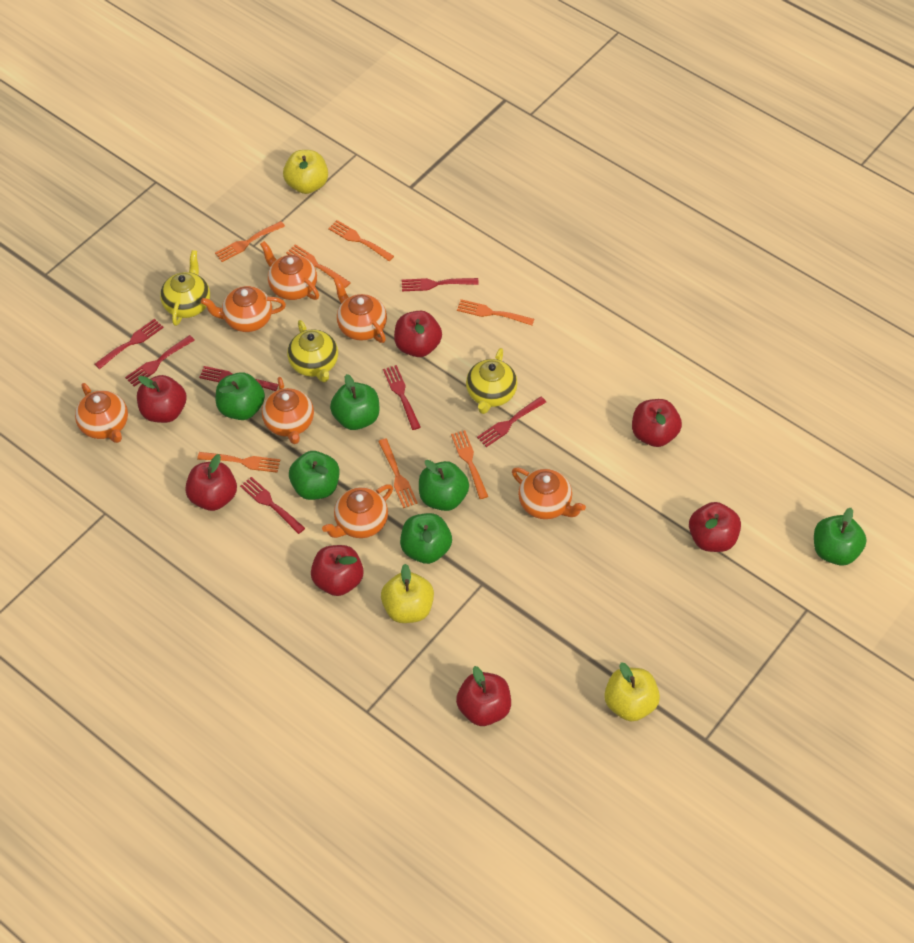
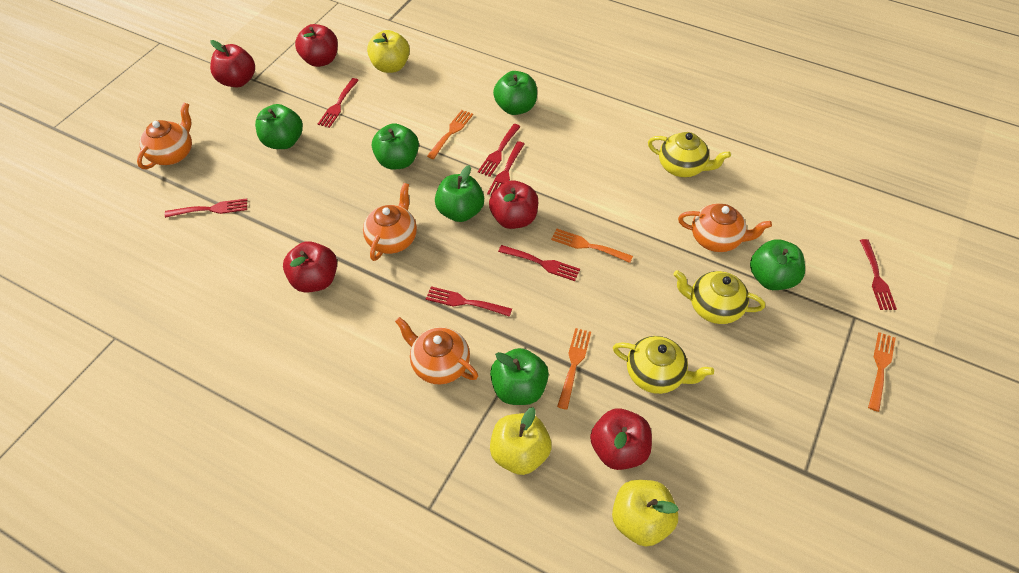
orange fork: [197,452,280,473] [215,221,285,262] [286,244,351,288] [328,220,394,261] [378,438,418,508] [451,430,488,499] [457,299,534,325] = 7 -> [427,110,473,159] [551,229,633,263] [557,328,591,410] [868,332,896,412] = 4
orange teapot: [75,383,128,443] [201,286,286,332] [260,241,319,300] [262,377,314,444] [322,484,393,538] [334,278,387,343] [512,468,586,519] = 7 -> [137,103,192,169] [363,183,417,261] [395,317,478,384] [678,203,772,252] = 4
red apple: [137,375,186,423] [185,454,237,511] [311,545,364,596] [394,311,442,357] [456,666,511,726] [632,399,682,447] [689,502,741,552] = 7 -> [210,40,255,87] [283,241,337,293] [295,24,338,67] [489,180,538,229] [590,408,652,470] = 5

